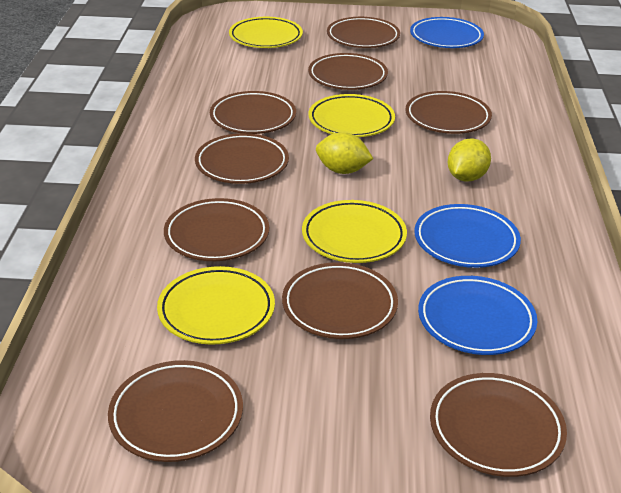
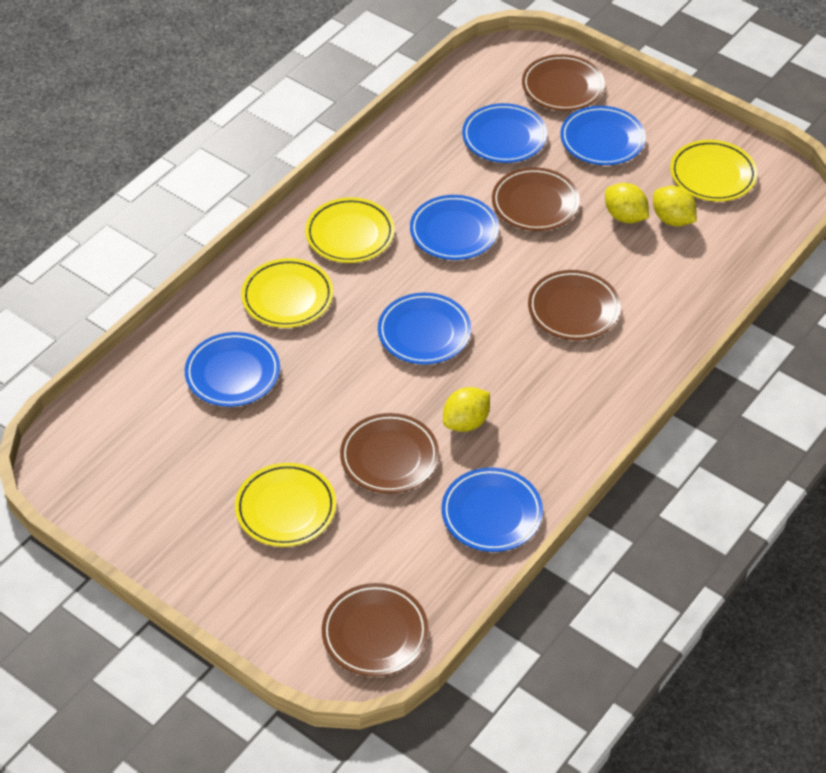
blue plate: [410,17,484,48] [414,204,521,268] [418,276,538,355] = 3 -> [185,332,280,407] [378,293,471,365] [410,195,499,260] [442,467,543,552] [462,103,547,163] [560,106,646,165] = 6
brown plate: [108,360,243,462] [164,198,269,261] [195,133,289,184] [210,91,296,134] [282,262,398,339] [308,53,388,90] [327,17,400,48] [405,91,492,134] [430,373,567,477] = 9 -> [322,583,428,677] [340,413,439,494] [492,167,580,231] [522,54,605,111] [528,270,621,340] = 5
yellow lemon: [316,132,373,174] [448,138,491,182] = 2 -> [443,387,490,432] [605,183,649,223] [653,186,697,226] = 3

